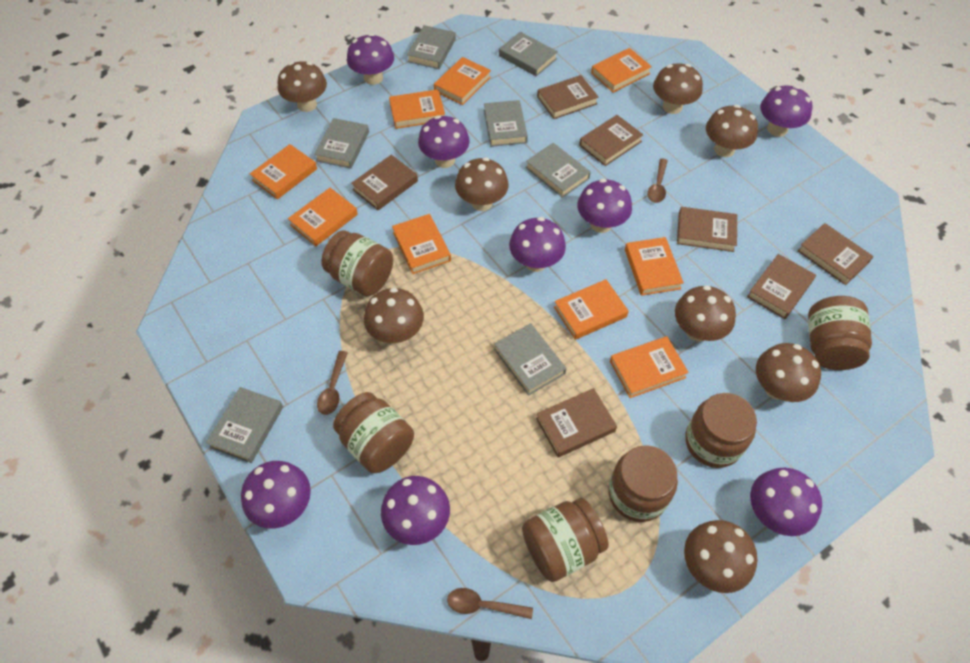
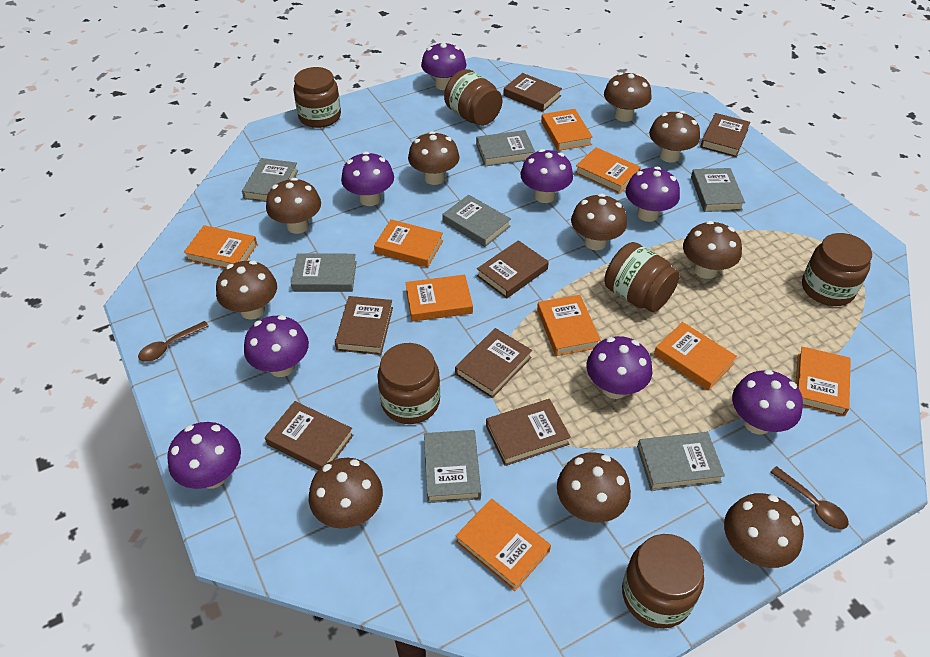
brown mushroom: [277,61,327,112] [364,288,424,344] [455,157,509,211] [653,63,703,114] [675,285,736,342] [684,520,757,593] [706,105,758,157] [756,343,821,402] = 8 -> [216,260,277,320] [266,178,321,234] [309,458,383,529] [408,131,460,185] [557,452,631,523] [571,194,627,250] [604,72,652,122] [649,111,700,163] [683,221,742,279] [724,493,804,568] = 10
brown spoon: [317,351,348,415] [447,588,533,619] [647,158,668,203] = 3 -> [138,321,209,362] [770,466,849,530] = 2

